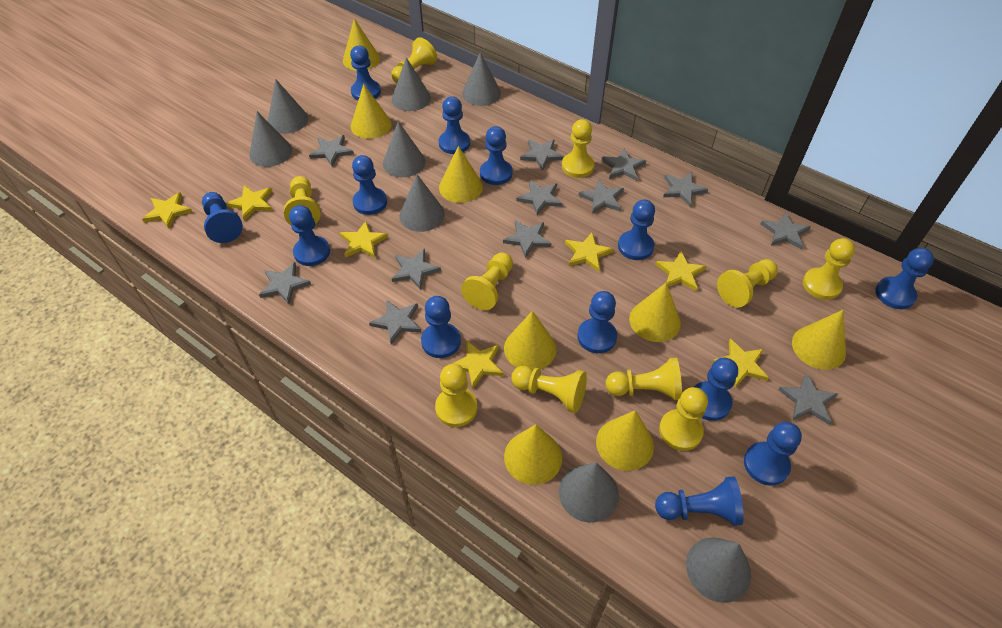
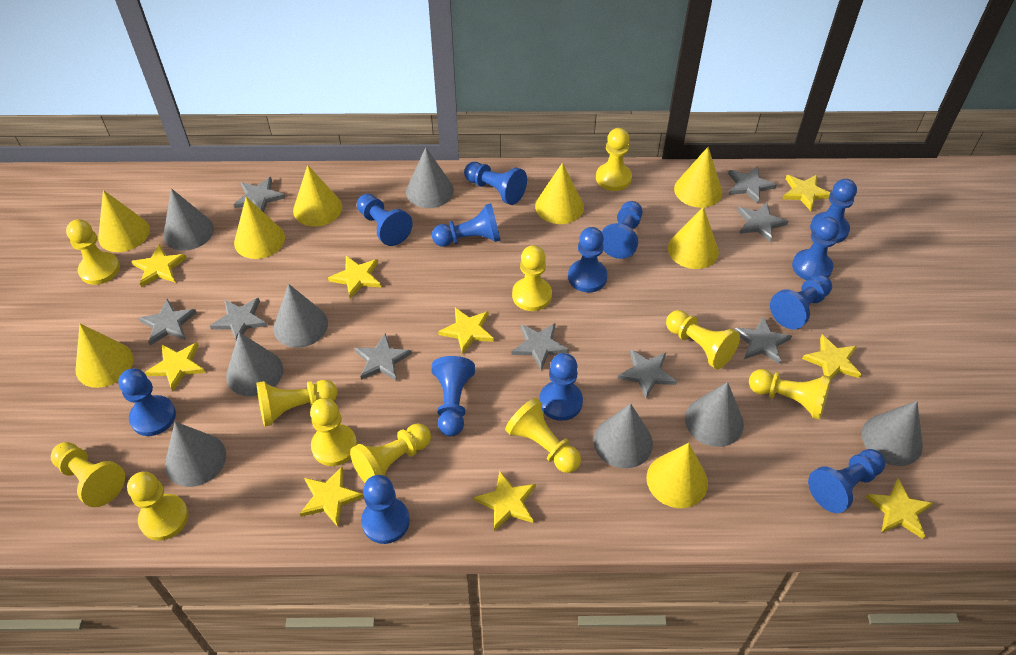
grey star: [259,262,311,304] [309,135,354,167] [369,300,421,344] [391,248,441,290] [503,220,551,258] [517,180,563,215] [520,139,564,171] [579,179,624,214] [601,149,646,181] [663,172,708,206] [761,212,810,250] [778,373,838,425] = 12 -> [139,299,197,346] [210,298,267,340] [234,177,285,212] [354,333,412,381] [512,324,569,370] [618,349,677,399] [728,166,777,204] [734,316,792,364] [737,203,788,242] = 9
yellow pawn: [284,176,320,225] [391,37,437,83] [435,364,477,427] [461,252,513,310] [511,366,587,413] [562,119,594,178] [605,358,682,400] [659,387,708,451] [717,259,778,308] [803,238,855,300] = 10 -> [51,442,125,507] [66,219,120,285] [127,471,189,541] [257,380,337,426] [310,398,357,466] [350,423,431,483] [505,398,581,473] [512,245,552,311] [596,128,632,191] [666,310,740,369] [749,369,831,420] = 11
yellow star: [142,192,192,228] [226,186,272,221] [340,221,388,258] [452,340,504,389] [565,232,613,272] [655,251,706,291] [712,339,769,387] = 7 -> [131,244,187,287] [145,342,205,391] [300,467,364,527] [328,256,381,299] [438,307,494,355] [474,471,536,531] [782,174,831,211] [802,335,862,379] [866,478,933,539] = 9

